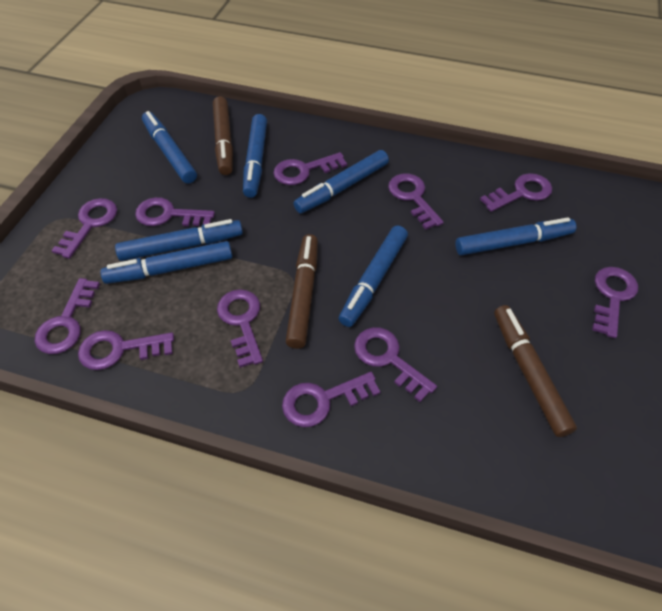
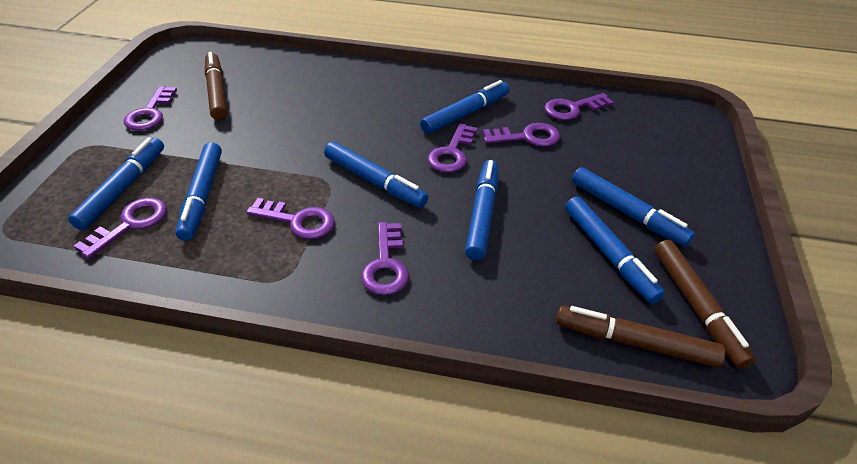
purple key: [35,278,100,354] [51,198,117,259] [78,330,174,370] [135,197,215,226] [217,289,263,368] [273,152,347,185] [282,372,380,427] [354,327,437,402] [388,174,444,230] [480,173,552,212] [592,267,638,338] = 11 -> [74,198,167,259] [124,86,177,131] [246,198,335,239] [361,222,409,295] [428,123,477,173] [483,123,560,147] [545,93,614,120] = 7

